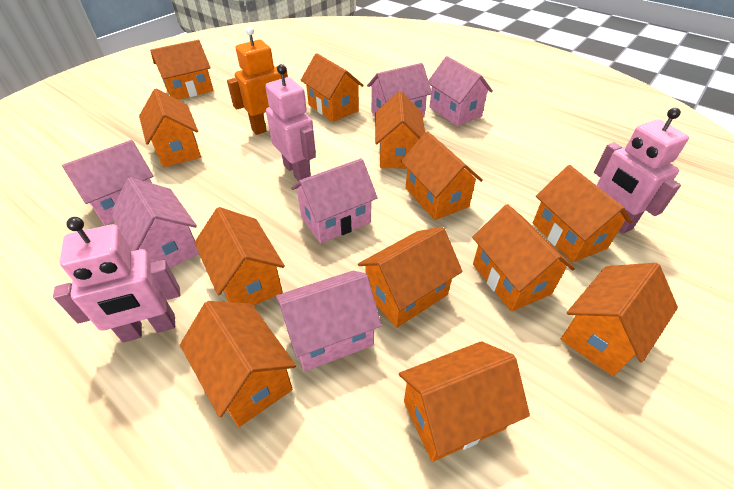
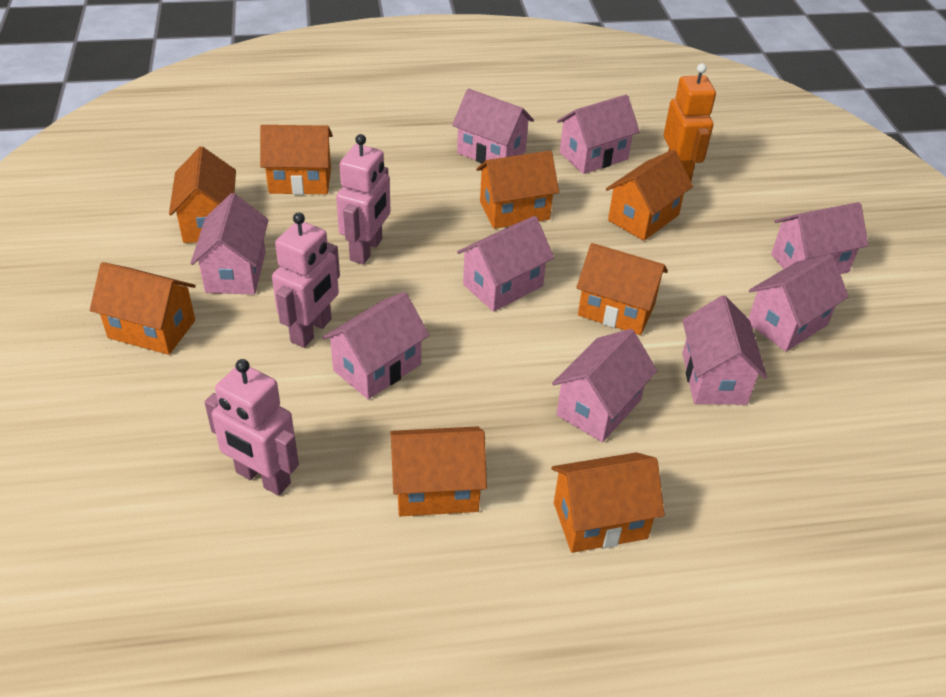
orange house: [139,89,201,167] [150,40,214,100] [180,301,296,427] [194,207,285,306] [301,53,364,122] [358,227,463,328] [375,91,425,168] [399,341,530,462] [401,131,483,220] [472,204,575,312] [533,165,632,263] [561,263,678,376] = 12 -> [90,262,196,355] [169,147,236,243] [260,125,333,195] [390,426,487,516] [476,151,559,229] [552,452,665,553] [576,243,668,335] [606,149,693,241] = 8
pink house: [62,140,153,225] [110,177,199,268] [276,271,382,371] [291,158,378,244] [367,63,432,118] [428,56,493,126] = 6 -> [191,193,269,295] [322,292,429,399] [452,89,534,163] [457,216,554,312] [552,329,657,442] [557,95,640,174] [682,295,767,405] [748,254,849,352] [771,202,869,274] = 9

